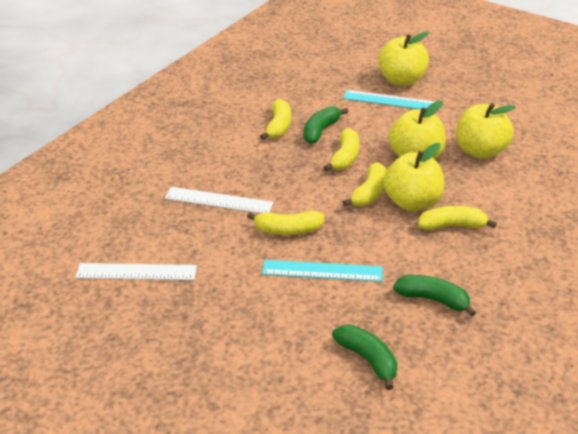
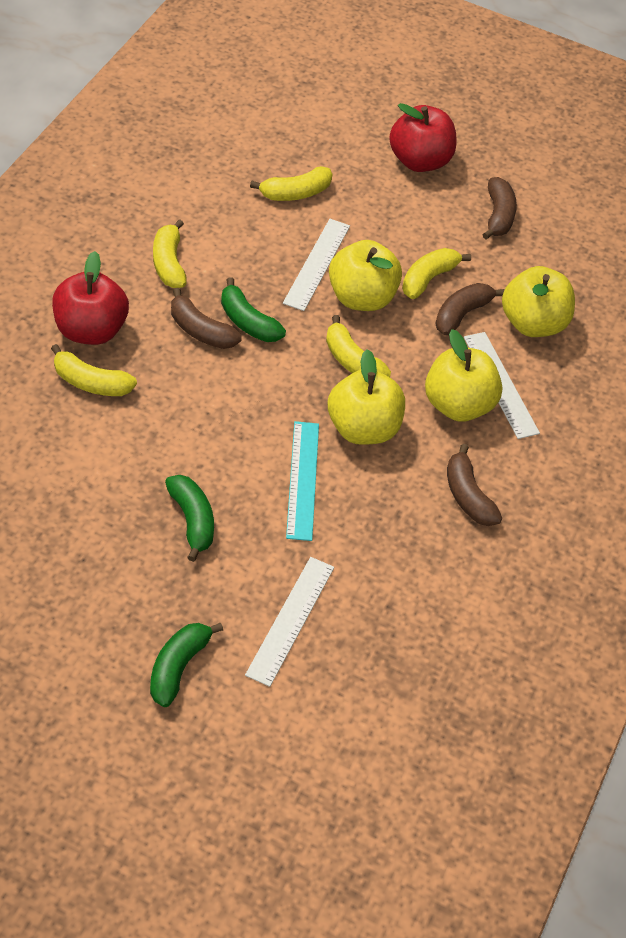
brown banana: none = 0 -> [171,288,242,349] [435,283,505,335] [447,444,502,526] [482,177,517,239] = 4
red apple: none = 0 -> [52,251,129,345] [389,103,456,172] = 2
turquoise ruler: [262,260,383,282] [343,90,436,109] = 2 -> [286,421,319,541] = 1
white ruler: [75,263,197,280] [165,187,274,213] = 2 -> [245,557,334,687] [283,219,350,311] [464,332,540,439] = 3

